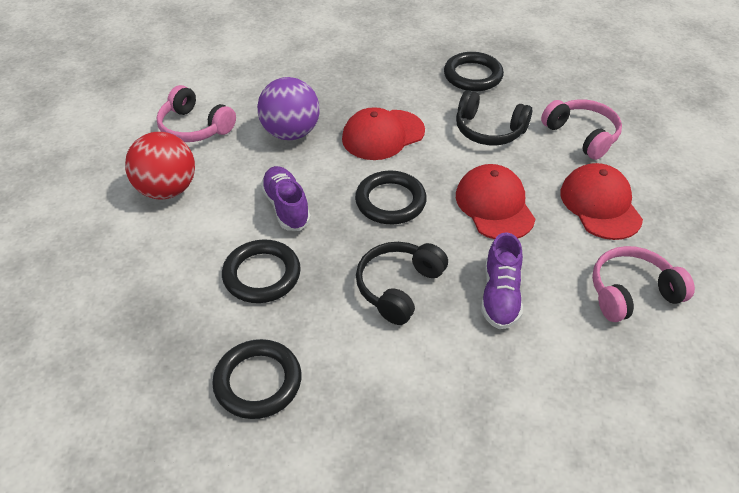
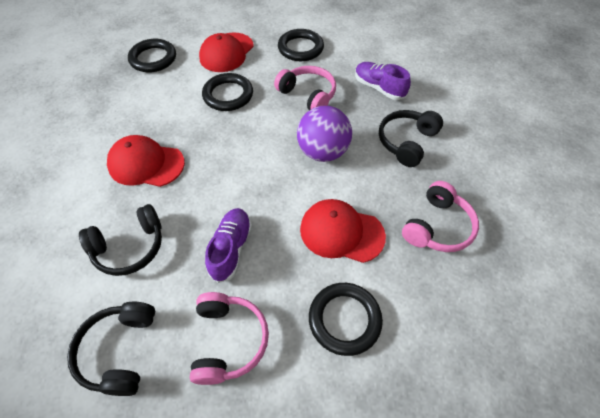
black headphones: [356,242,448,325] [456,90,532,145] = 2 -> [67,302,155,396] [79,204,162,276] [379,110,443,167] = 3
red ball: [125,132,195,199] = 1 -> none = 0

